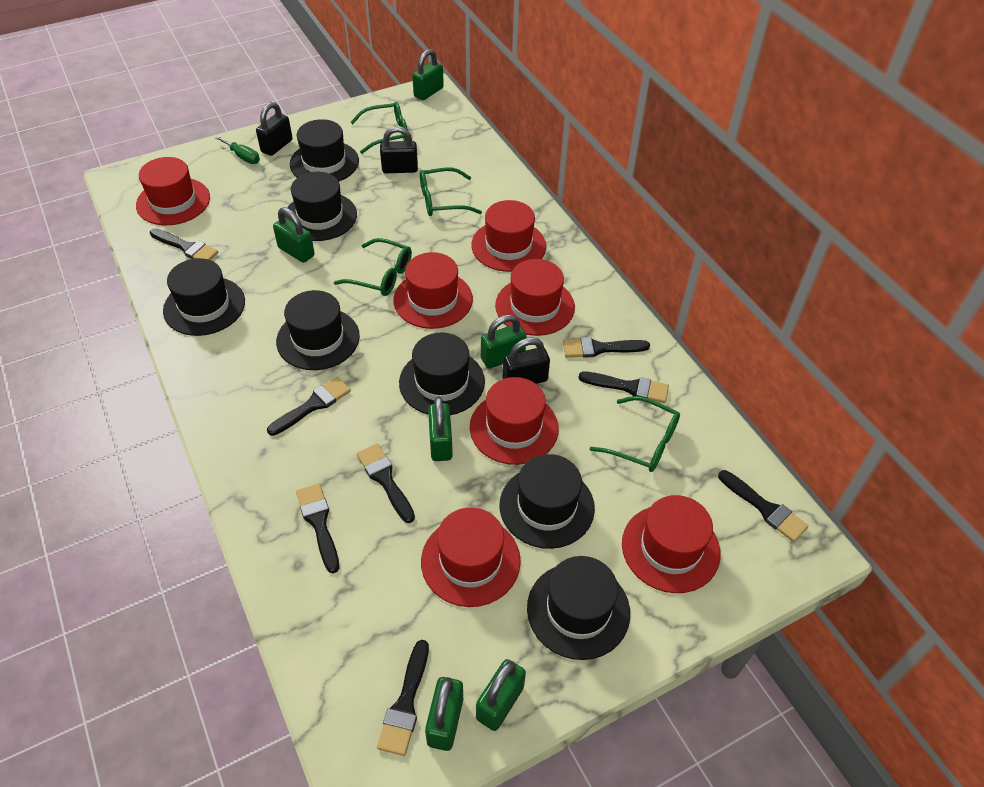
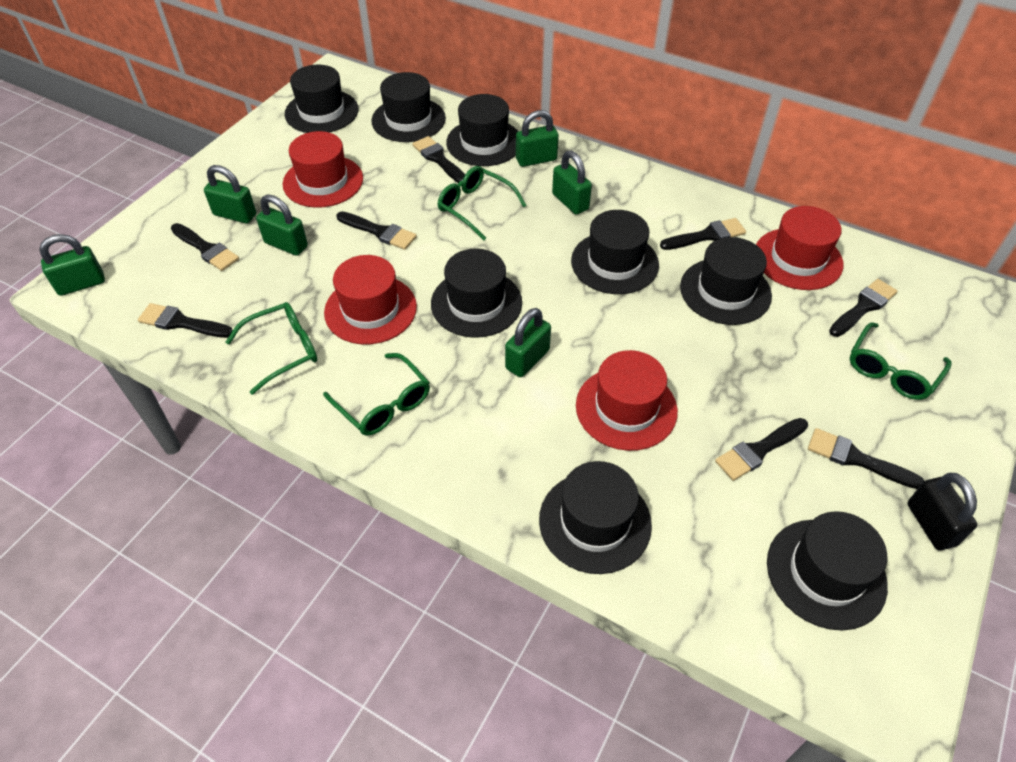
black hat: [163,258,245,336] [276,290,360,370] [285,172,357,241] [290,119,359,181] [399,333,485,415] [500,454,595,549] [527,556,630,660] = 7 -> [285,64,359,133] [371,72,446,142] [431,249,522,338] [446,94,518,166] [539,461,652,574] [571,210,659,294] [680,237,772,325] [767,511,888,630] = 8
black padlock: [256,102,293,156] [380,126,418,173] [503,337,550,384] = 3 -> [907,473,977,550] = 1
green screwdriver: [214,135,260,164] = 1 -> none = 0
red hat: [136,157,210,225] [393,252,473,329] [421,507,521,607] [470,377,559,465] [471,200,546,272] [495,259,575,336] [622,495,721,593] = 7 -> [283,131,363,208] [324,255,417,344] [576,350,678,451] [756,206,843,290] = 4

